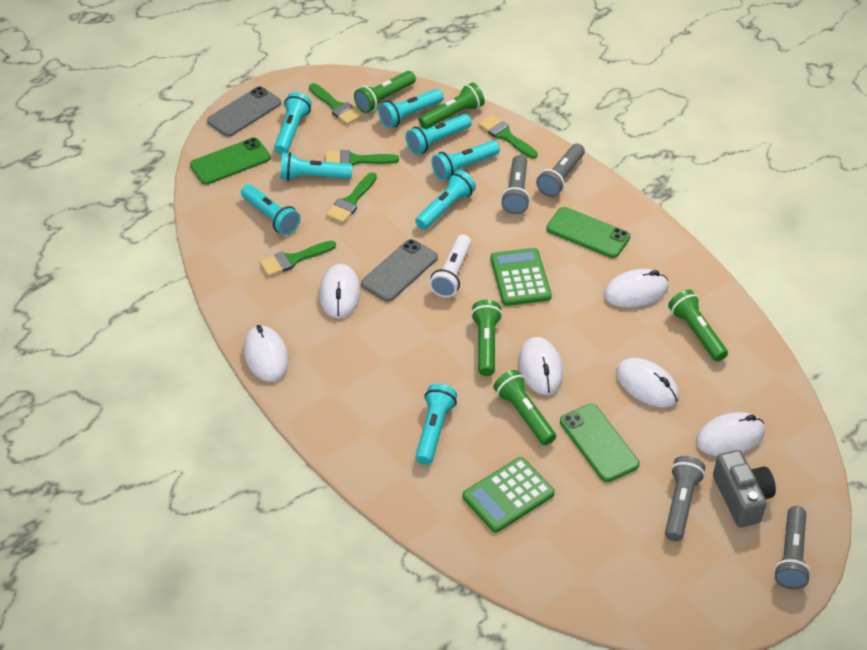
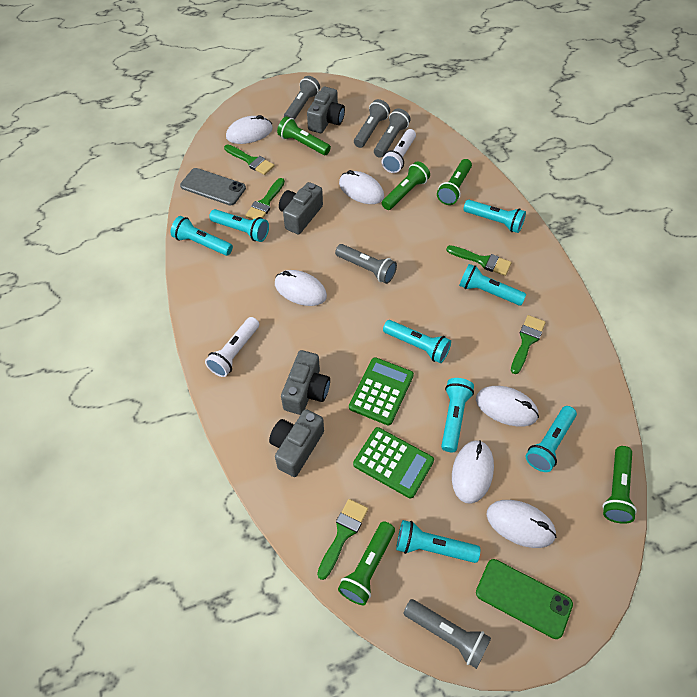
green phone: [190,138,271,185] [546,207,630,258] [560,404,639,482] = 3 -> [476,559,573,639] = 1
grey camera: [713,450,776,527] = 1 -> [269,409,324,477] [279,182,323,234] [281,350,330,415] [307,87,345,133] = 4
grey flashlight: [501,155,530,214] [536,143,585,197] [665,456,705,541] [774,506,811,589] = 4 -> [284,76,320,120] [335,244,397,284] [354,99,390,148] [374,109,411,158] [403,599,491,669] = 5
grey phone: [207,86,281,137] [361,239,438,302] = 2 -> [180,168,246,206] = 1
white flashlight: [429,235,471,298] = 1 -> [205,317,259,377] [382,129,416,173] = 2

